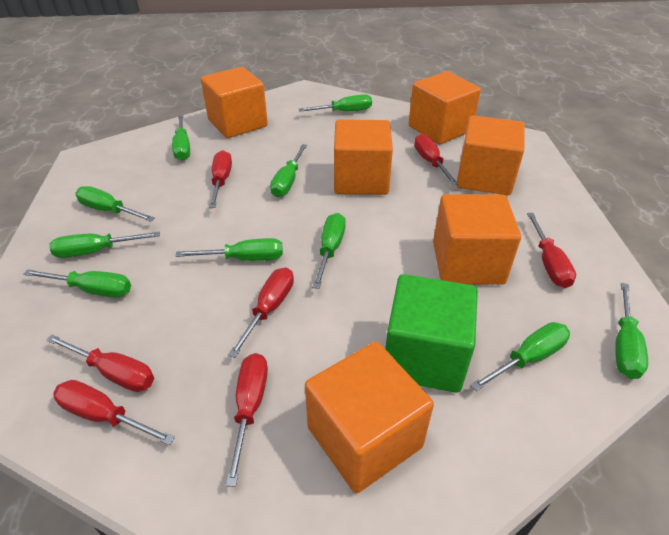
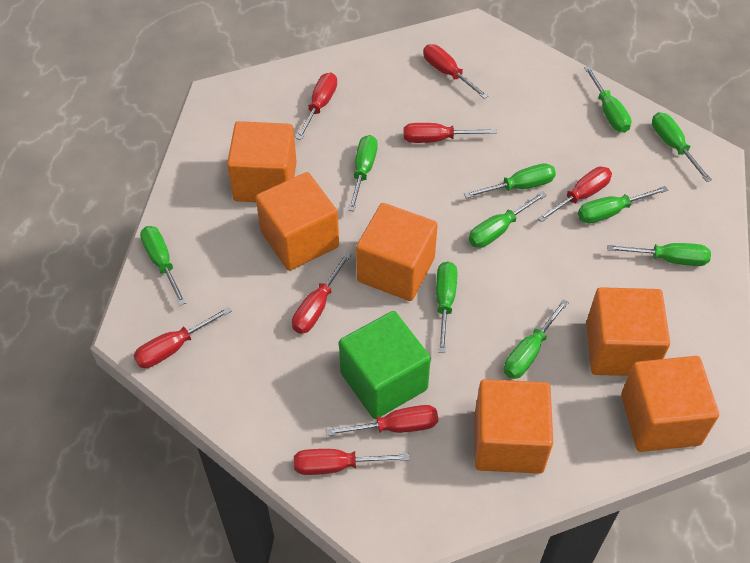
red screwdriver: [46,335,154,392] [53,380,175,445] [209,150,232,208] [226,353,268,487] [228,267,294,358] [414,134,458,185] [527,213,576,288] = 7 -> [134,306,232,368] [292,252,351,334] [294,449,409,475] [296,73,337,140] [326,405,438,436] [404,123,497,143] [423,44,488,99] [537,167,612,222] = 8

